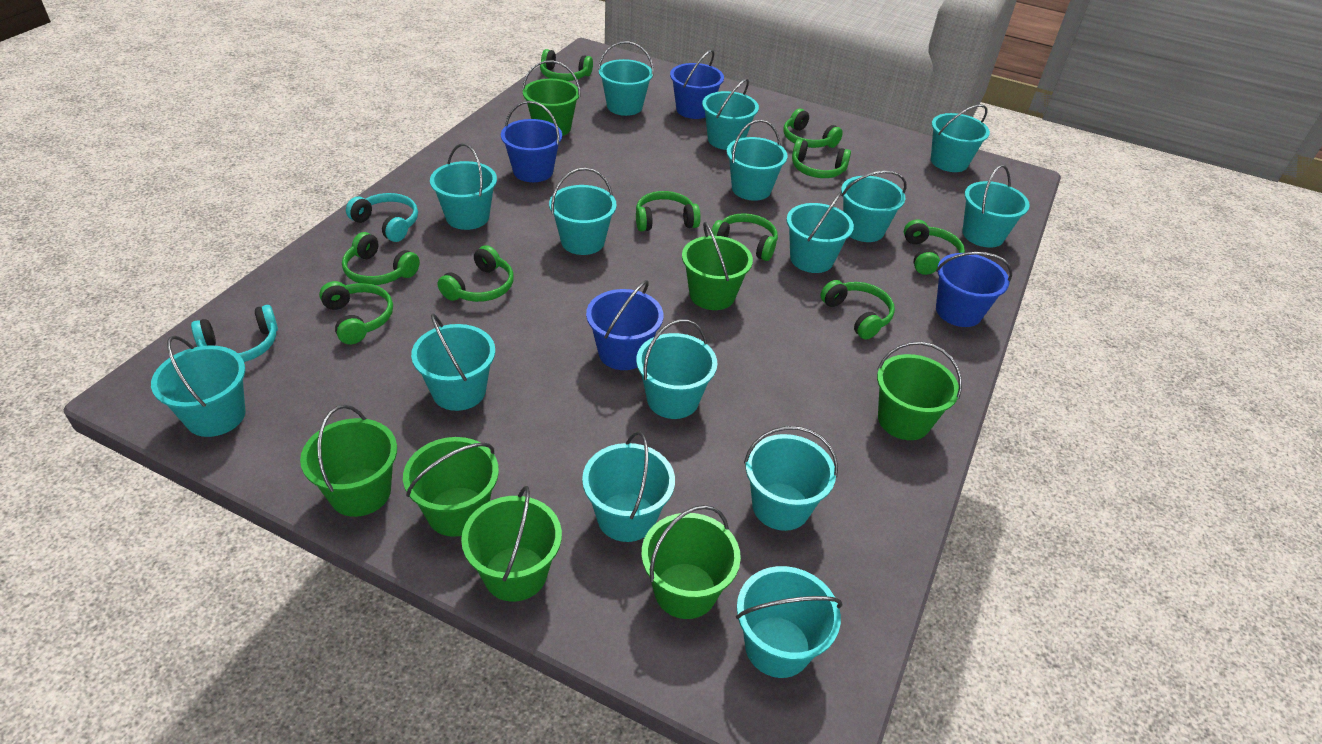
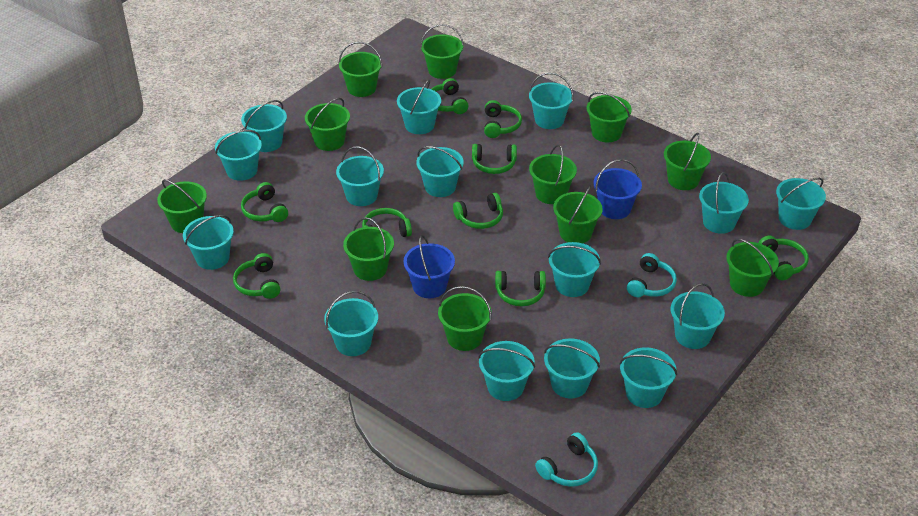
blue bucket: [501,101,562,182] [586,280,663,370] [670,50,724,119] [936,252,1012,327] = 4 -> [403,235,455,298] [594,159,642,219] = 2
green bucket: [300,405,397,517] [403,437,499,537] [461,486,562,602] [522,60,581,136] [641,505,741,619] [682,222,753,310] [877,342,962,440] = 7 -> [157,179,207,233] [305,98,350,151] [339,42,382,97] [343,217,394,281] [420,24,464,79] [438,286,492,351] [529,145,577,204] [553,186,603,243] [587,92,632,142] [664,133,711,190] [726,239,779,297] = 11
green headphones: [319,281,393,344] [342,232,420,285] [437,245,514,302] [540,49,593,81] [636,191,701,231] [710,213,778,261] [783,109,843,148] [792,139,851,178] [820,280,895,340] [904,219,965,275] = 10 -> [233,253,280,299] [241,182,288,222] [362,208,412,237] [431,78,469,114] [453,193,503,229] [472,144,517,174] [484,100,522,138] [495,271,546,306] [759,236,809,280] = 9

